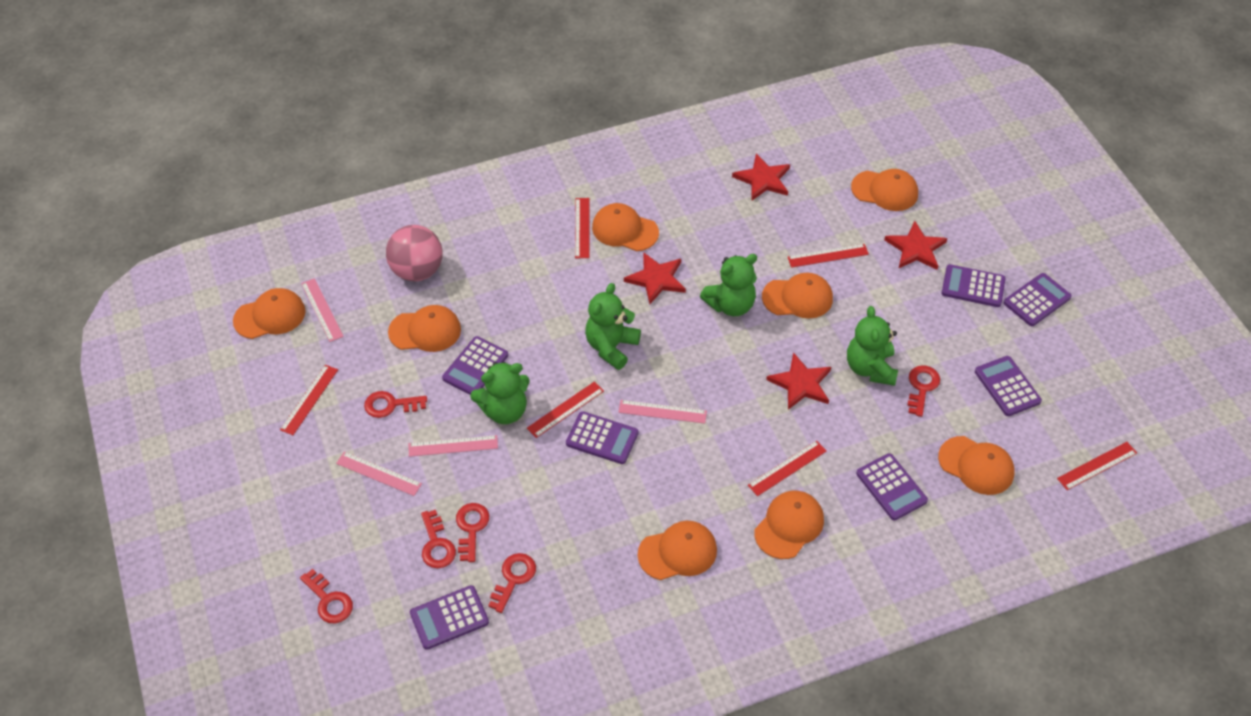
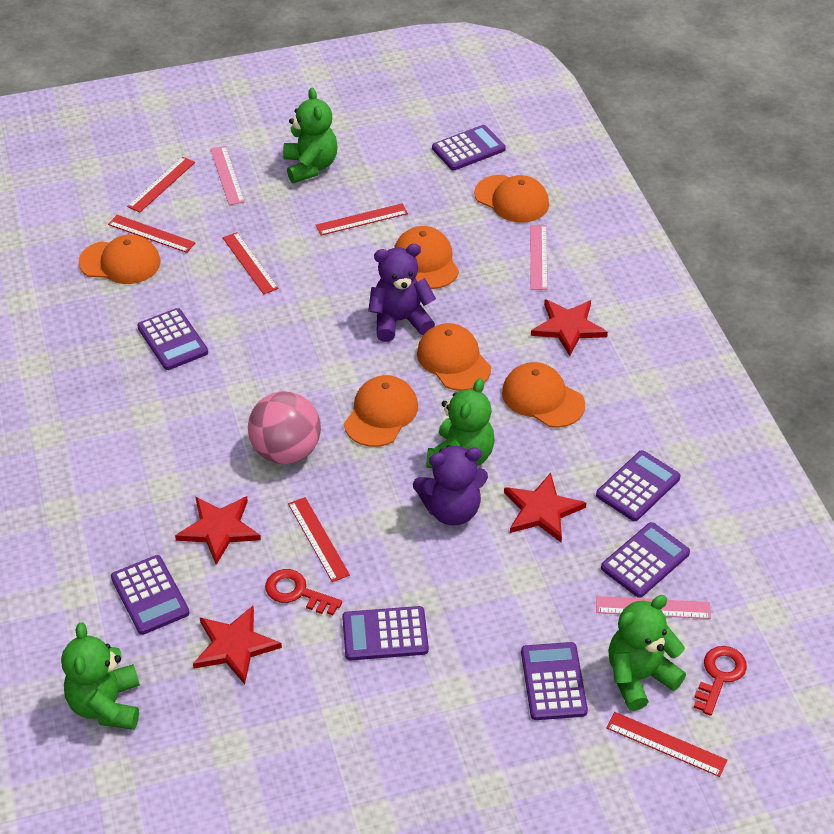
orange cap: [233,288,306,339] [388,305,461,352] [592,203,659,251] [638,521,717,580] [754,491,824,559] [762,273,833,319] [851,169,918,211] [938,436,1015,495] = 8 -> [78,234,161,284] [344,375,418,447] [394,226,459,289] [417,323,491,391] [474,175,549,223] [502,362,585,428] = 6
pink ruler: [301,278,344,342] [336,451,422,496] [408,435,498,457] [618,400,707,424] = 4 -> [211,146,245,205] [530,225,548,290] [596,596,711,619] = 3
purple teddy bear: none = 0 -> [368,244,436,342] [413,445,488,525] = 2
red key: [300,569,353,623] [364,391,427,418] [421,510,456,568] [456,503,489,562] [488,553,536,613] [907,365,940,417] = 6 -> [265,569,342,615] [693,646,747,716] = 2

